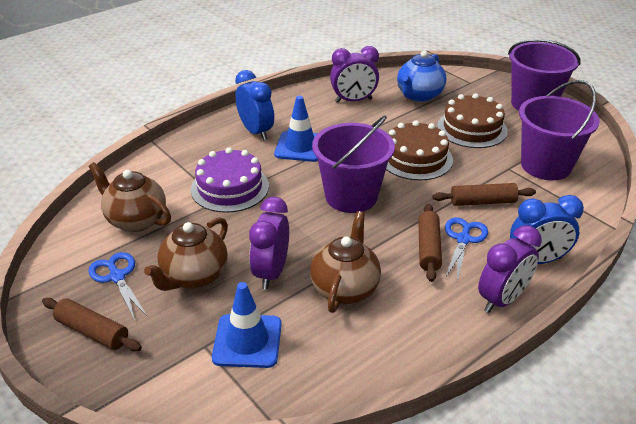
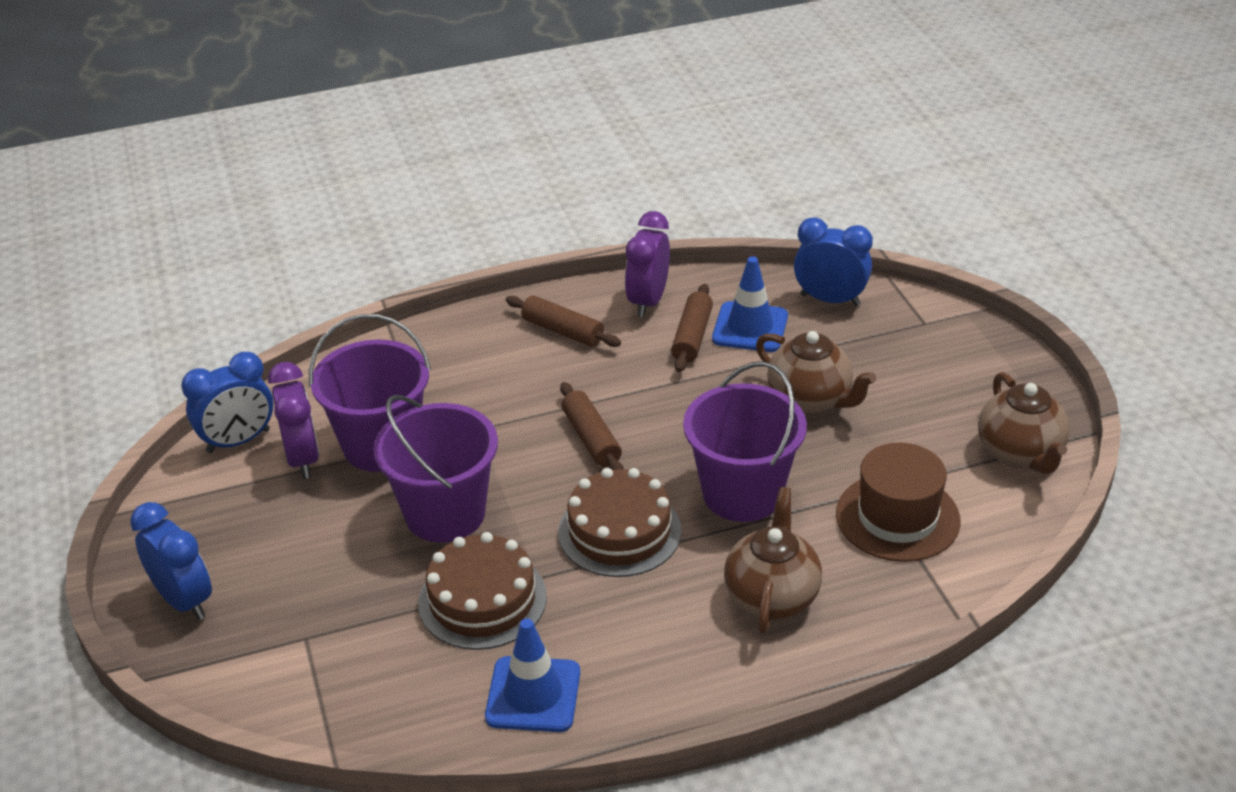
blue clock: [235,70,274,140] [510,195,584,264] = 2 -> [130,502,212,620] [181,352,273,453] [794,217,873,306] = 3
blue scissors: [88,252,147,320] [445,217,488,280] = 2 -> none = 0
blue teapot: [397,51,446,102] = 1 -> none = 0
brown hat: none = 0 -> [836,442,961,562] = 1
purple cake: [191,147,269,213] = 1 -> none = 0
purple clock: [249,197,289,289] [330,46,379,103] [478,225,542,313] = 3 -> [268,362,319,479] [625,211,670,317] = 2

